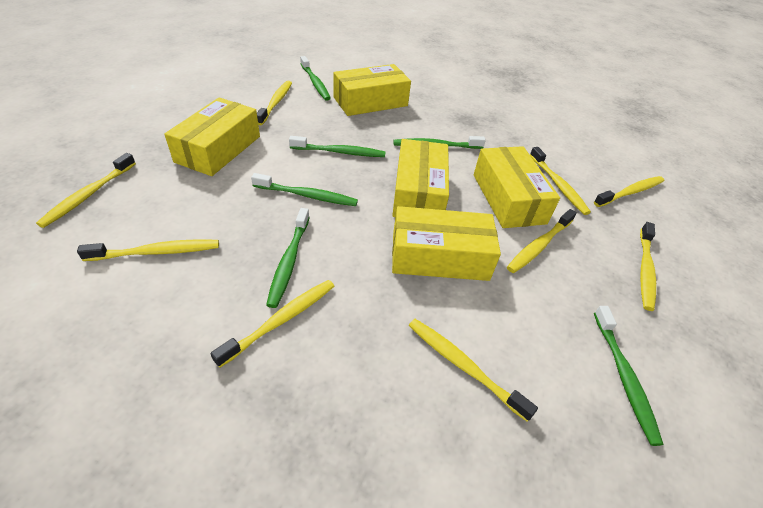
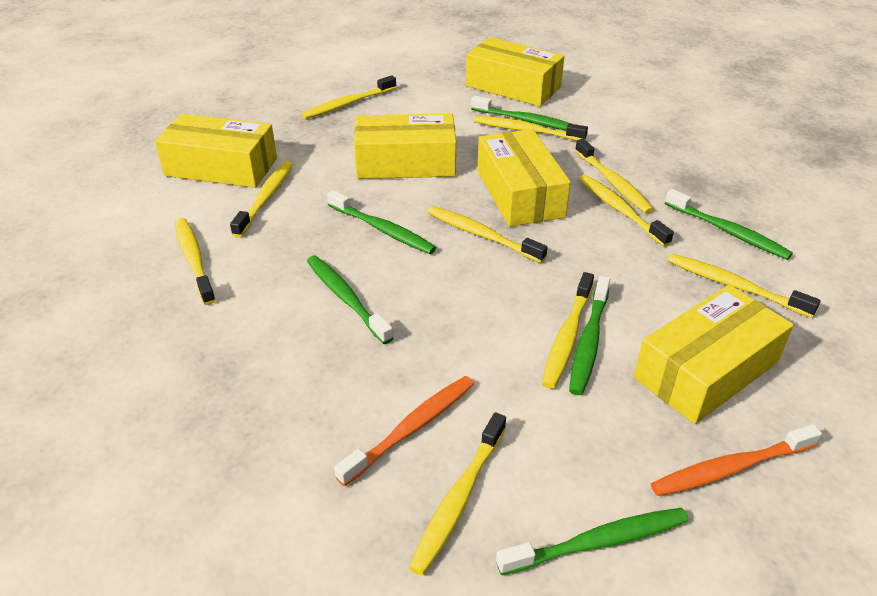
orange toothbrush: none = 0 -> [334,376,474,486] [651,424,822,496] = 2
yellow toothbrush: [36,153,136,228] [77,239,219,261] [210,280,335,368] [257,81,292,125] [409,319,538,421] [507,209,577,273] [530,147,591,215] [594,176,664,207] [640,222,656,311] = 9 -> [175,218,216,305] [230,161,293,238] [301,75,396,119] [409,412,506,576] [427,206,547,263] [474,116,588,141] [542,272,594,389] [575,139,654,214] [579,175,674,247] [668,254,821,318] = 10

